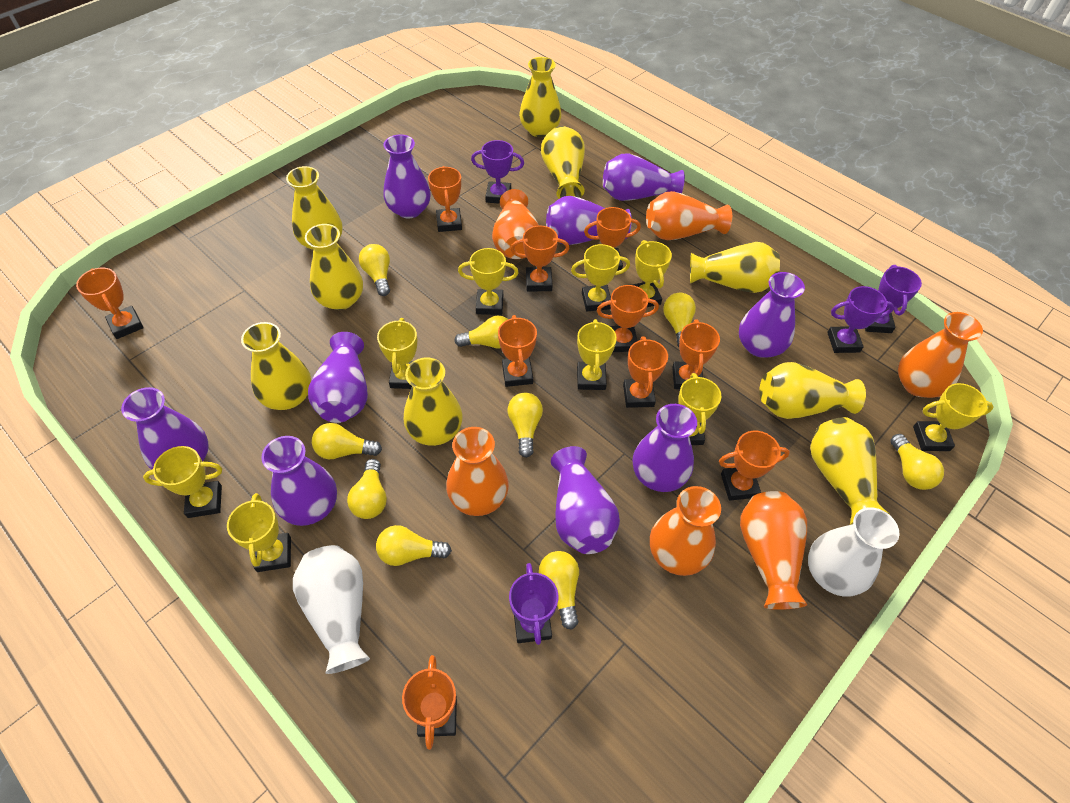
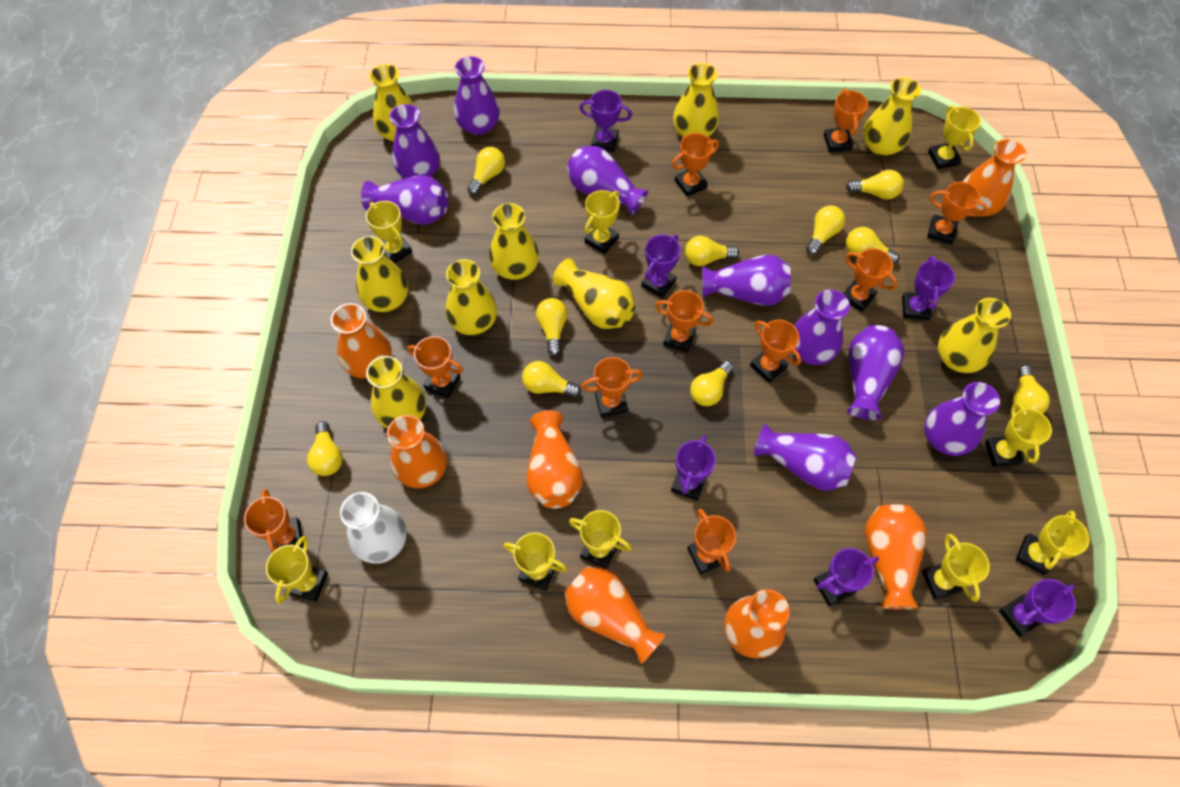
orange vase: [446,427,509,516] [492,189,539,259] [646,191,732,240] [650,486,721,576] [740,491,807,610] [898,312,983,398] = 6 -> [331,303,392,379] [387,415,447,488] [526,410,583,508] [564,567,665,664] [724,589,790,658] [865,504,927,610] [962,139,1026,216] = 7
purple trophy: [471,140,524,204] [509,563,559,645] [827,286,894,353] [865,265,922,333] = 4 -> [580,90,632,152] [641,235,681,298] [671,435,716,501] [813,548,879,606] [902,256,955,321] [999,579,1076,637] = 6
white vase: [293,545,370,674] [808,507,899,597] = 2 -> [340,492,407,564] = 1
yellow light bulb: [312,423,382,459] [347,459,387,519] [359,244,390,296] [376,525,452,566] [454,316,508,348] [507,393,543,458] [539,551,579,630] [663,293,696,347] [890,434,944,490] = 9 -> [307,421,343,476] [467,147,505,195] [522,361,581,398] [536,298,568,356] [685,236,739,266] [690,361,733,406] [806,205,845,255] [846,170,904,200] [846,227,899,264] [1013,365,1050,414] = 10

